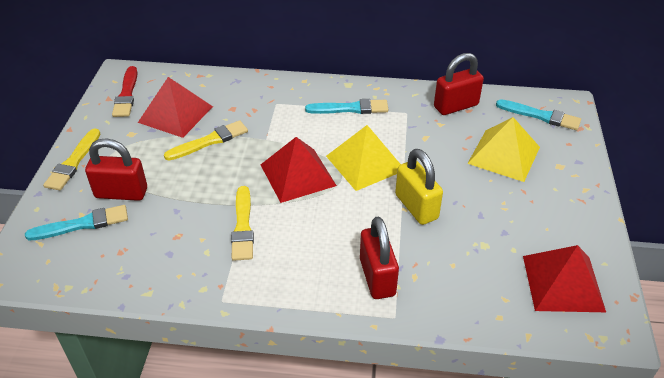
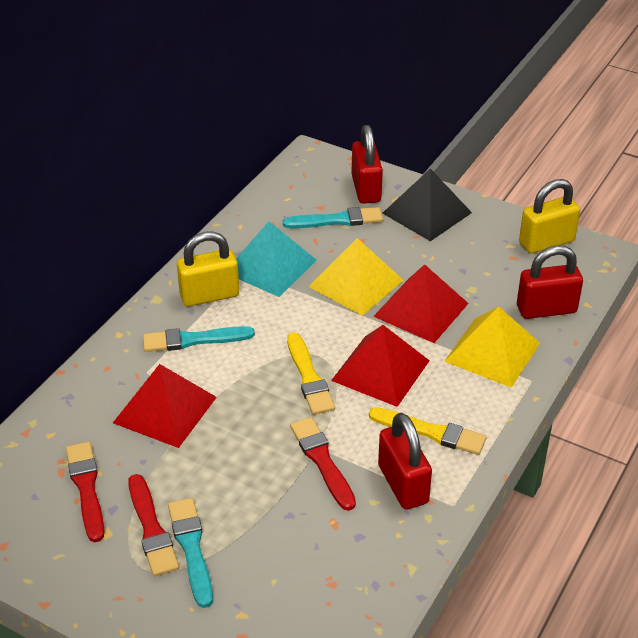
black pyramid: none = 0 -> [383,168,472,241] = 1
red brush: [112,66,137,117] = 1 -> [66,442,105,542] [128,474,179,576] [290,417,356,511] = 3
turquoise pyramid: none = 0 -> [236,221,317,297] = 1
yellow brush: [43,128,100,190] [164,120,248,160] [231,186,254,261] = 3 -> [287,333,335,415] [369,408,486,455] = 2
yellow padlock: [395,149,443,225] = 1 -> [177,231,239,306] [519,179,580,254] = 2

